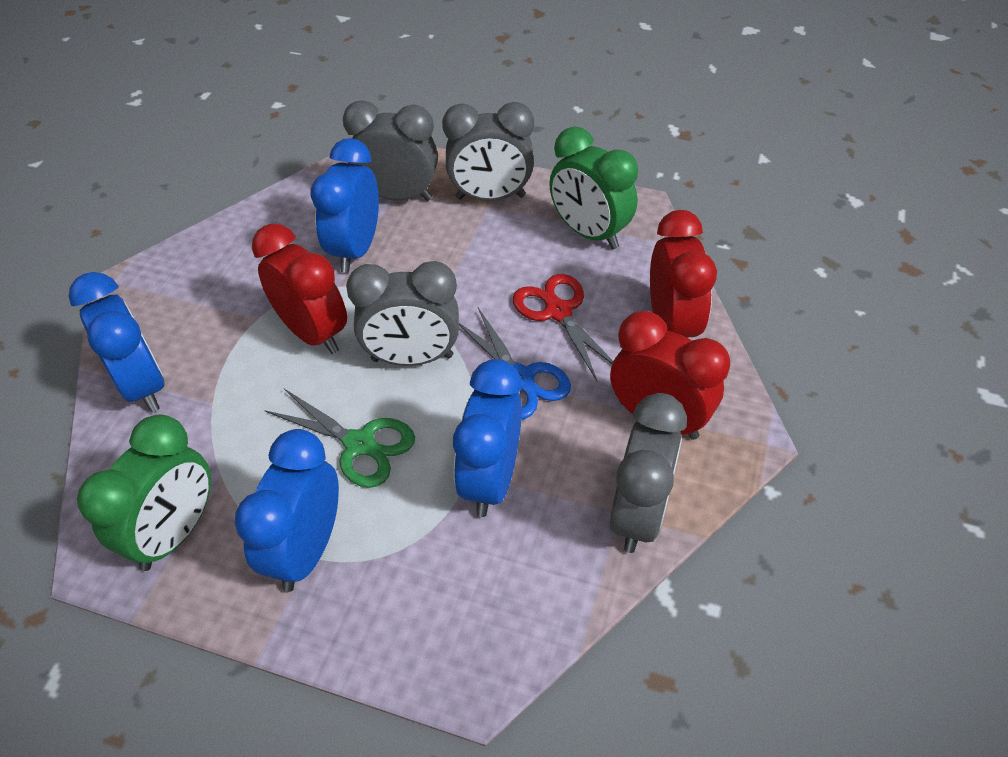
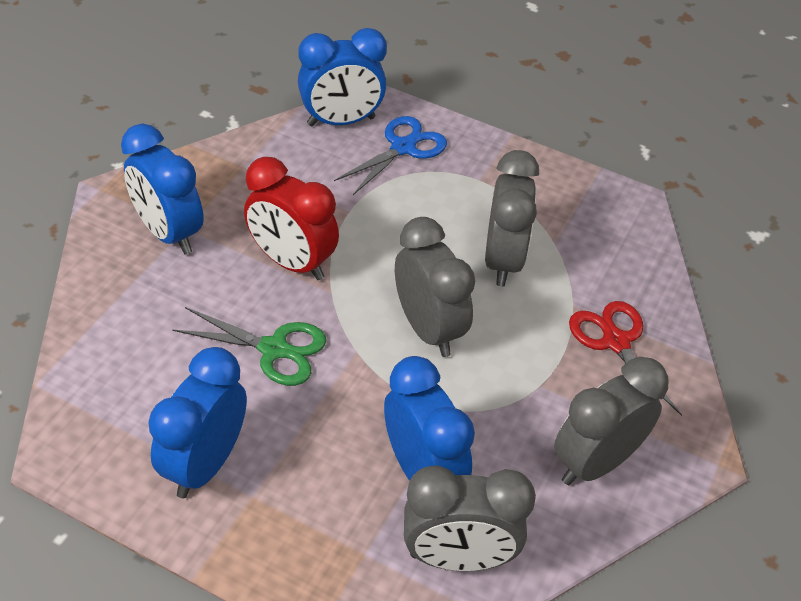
green clock: [77,414,211,571] [549,127,638,249] = 2 -> none = 0
red clock: [252,223,347,354] [610,311,730,440] [650,210,717,338] = 3 -> [244,157,339,280] = 1

